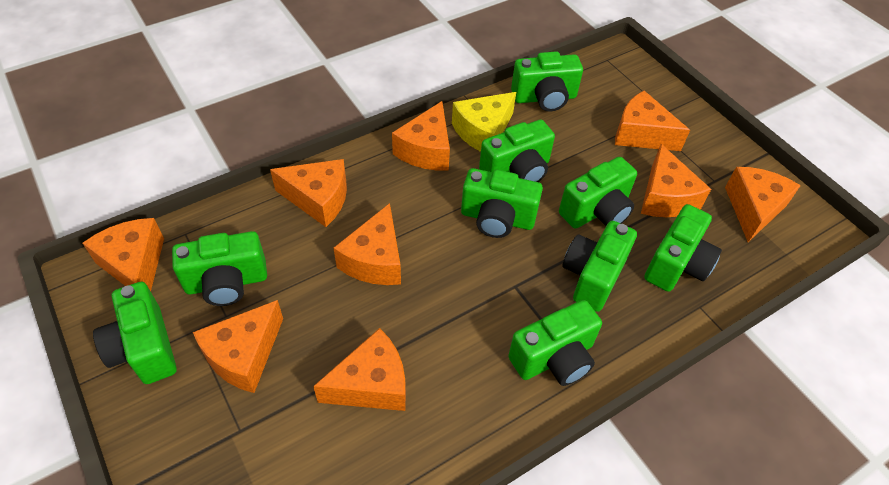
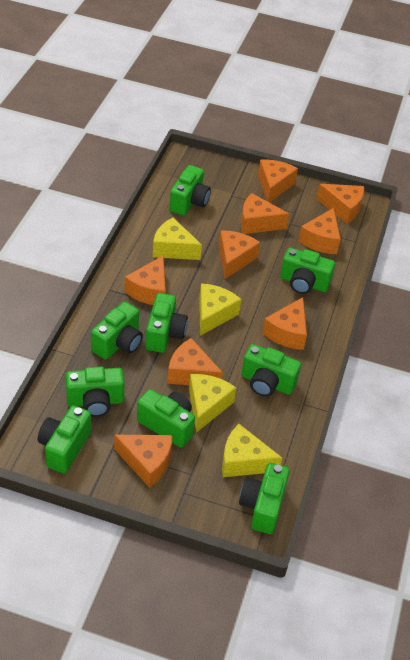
yellow cheese: [452,92,516,152] = 1 -> [153,218,202,260] [189,374,236,433] [199,283,241,336] [222,424,282,477] = 4

